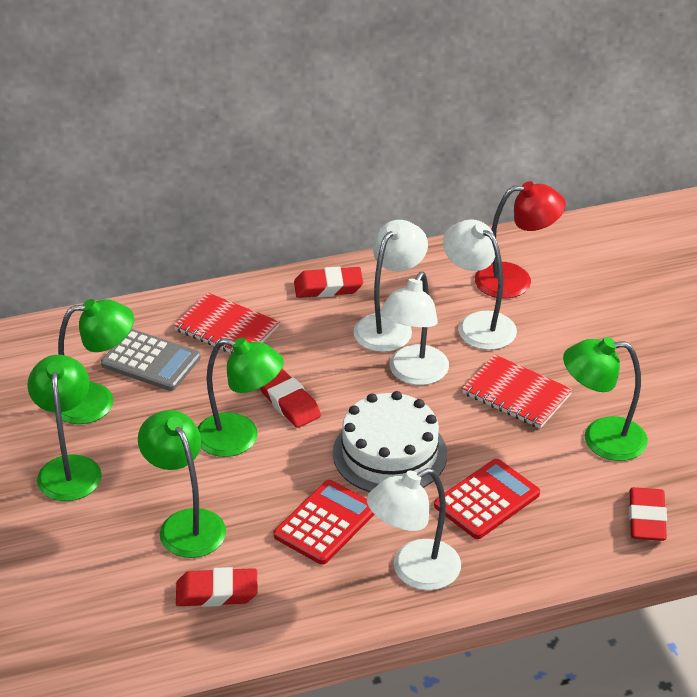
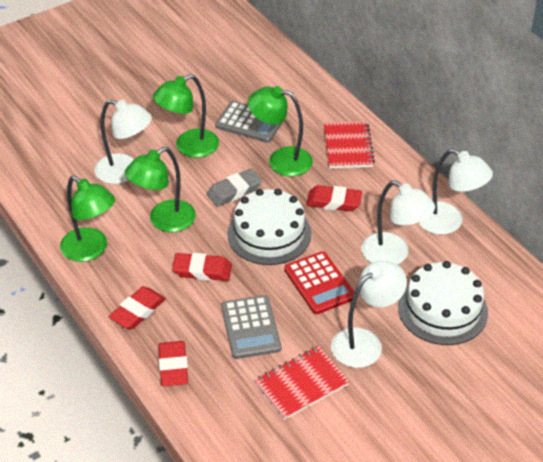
green lamp: [27,355,102,501] [54,299,134,424] [138,410,226,558] [197,338,284,457] [563,337,648,461] = 5 -> [60,176,115,262] [125,147,196,232] [153,74,219,158] [248,86,313,177] = 4
grey calculator: [101,329,201,391] = 1 -> [215,101,284,143] [221,295,281,359] = 2
grey eraser: none = 0 -> [207,169,262,207] = 1
red calculator: [274,480,375,565] [434,459,540,539] = 2 -> [284,251,355,314] = 1
red lamp: [475,181,566,299] = 1 -> none = 0
white cake: [333,391,447,492] = 1 -> [227,189,311,265] [398,261,488,345] = 2

